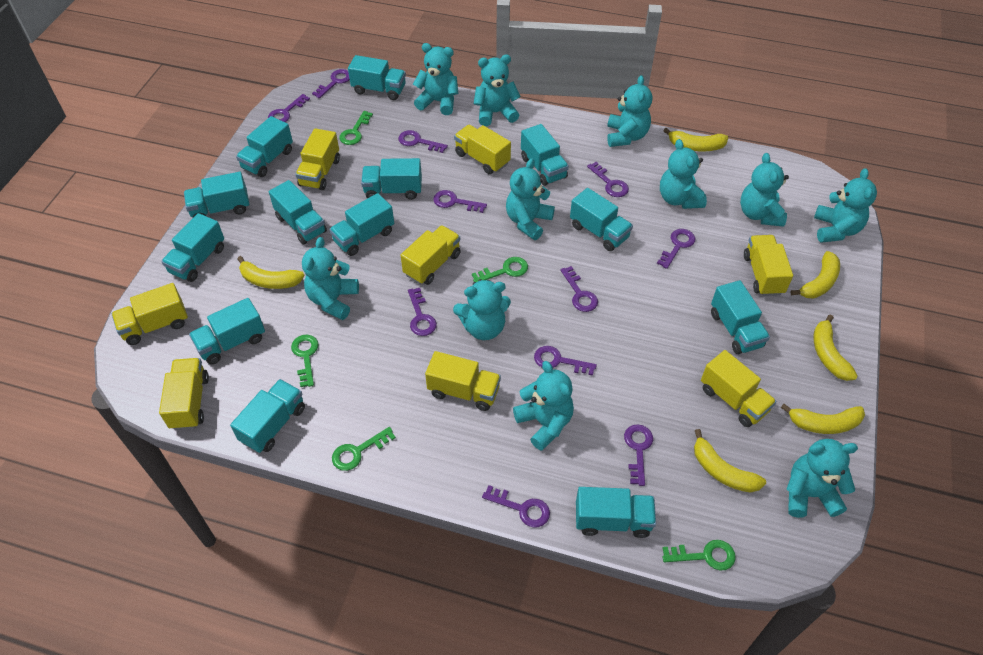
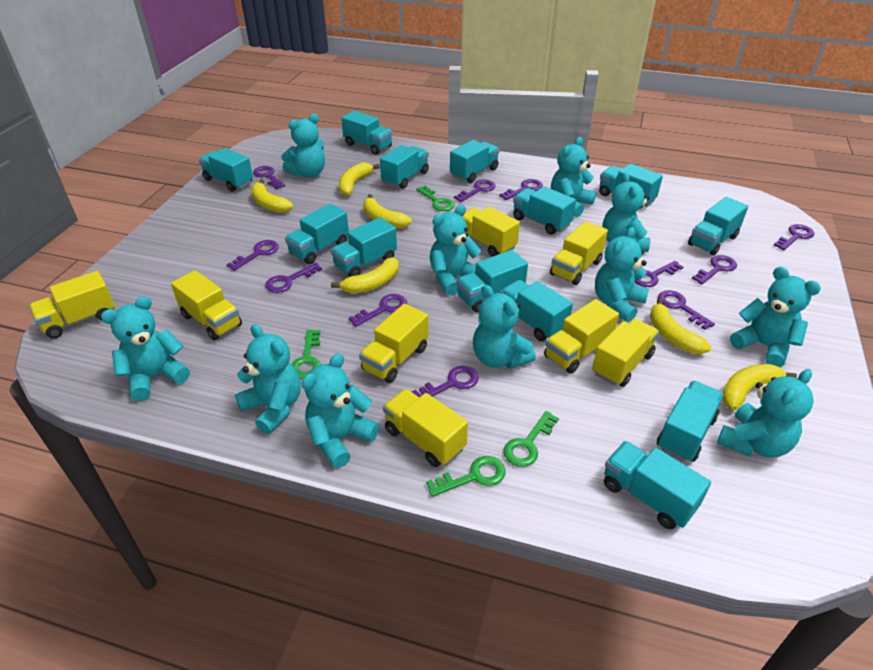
green key: [291,335,319,387] [332,427,396,471] [339,111,373,145] [472,257,528,282] [663,540,736,571] = 5 -> [292,330,321,379] [416,186,455,211] [426,456,506,497] [503,411,559,467] = 4

